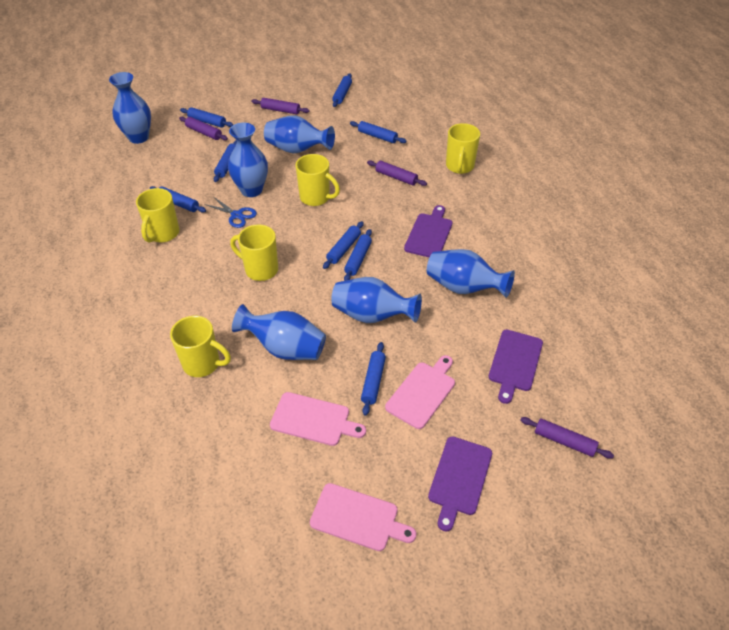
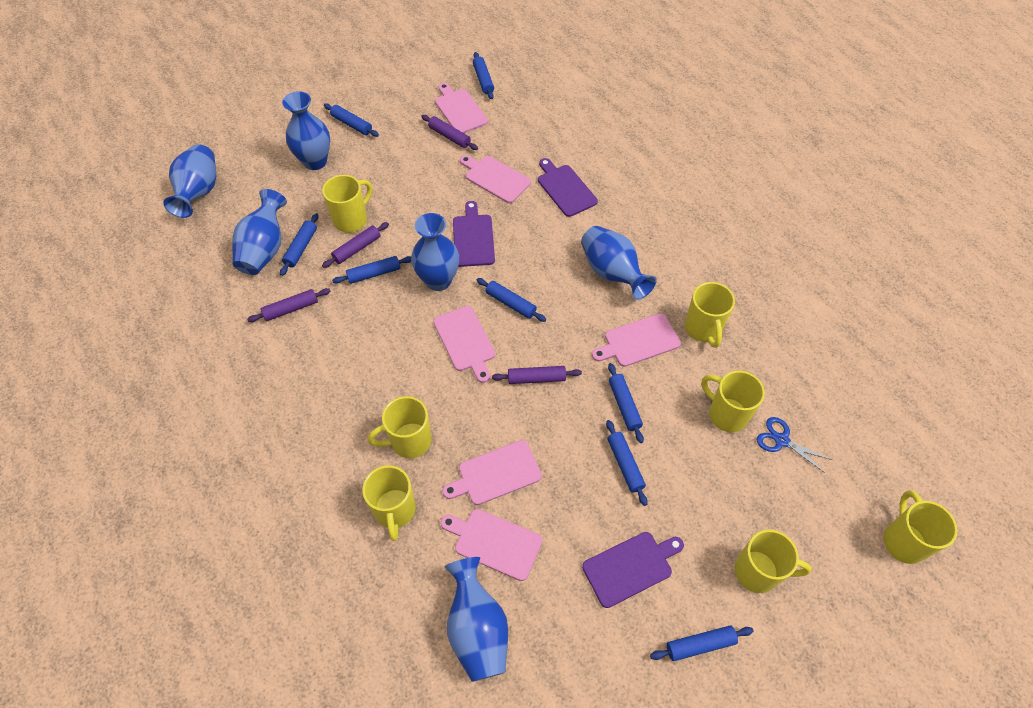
pink cutting board: [270,392,366,446] [310,483,416,551] [385,355,455,429] = 3 -> [433,306,495,383] [435,83,488,133] [441,509,542,581] [442,440,542,505] [460,155,531,203] [592,313,681,367] = 6
yellow mug: [136,188,180,243] [170,316,231,377] [230,224,278,281] [296,154,340,206] [446,123,480,174] = 5 -> [322,175,372,233] [362,465,416,541] [368,396,431,458] [685,282,735,348] [702,371,765,432] [735,530,812,593] [884,490,957,564] = 7

